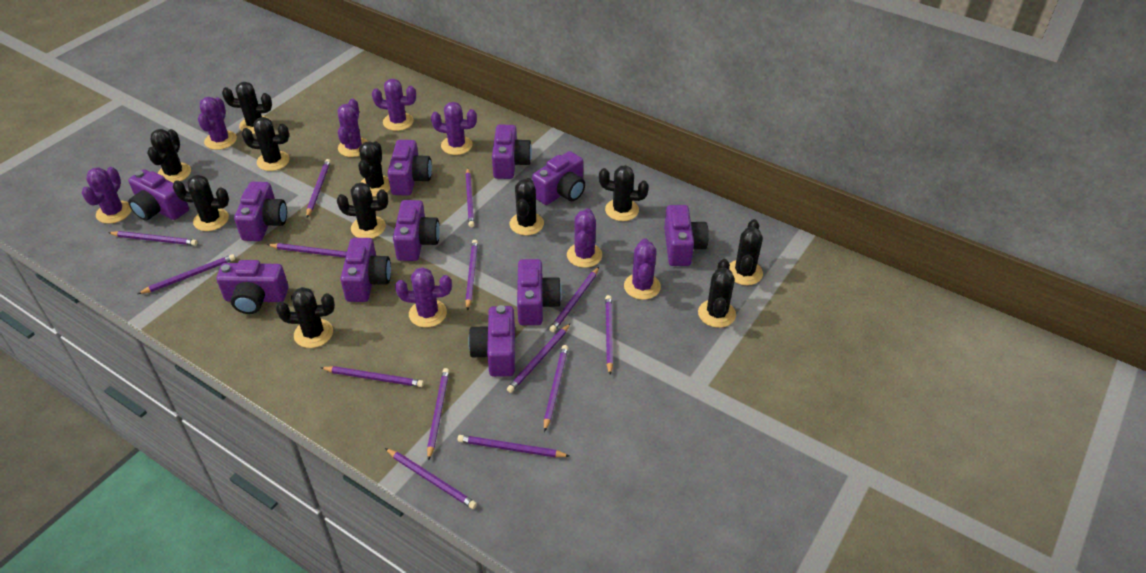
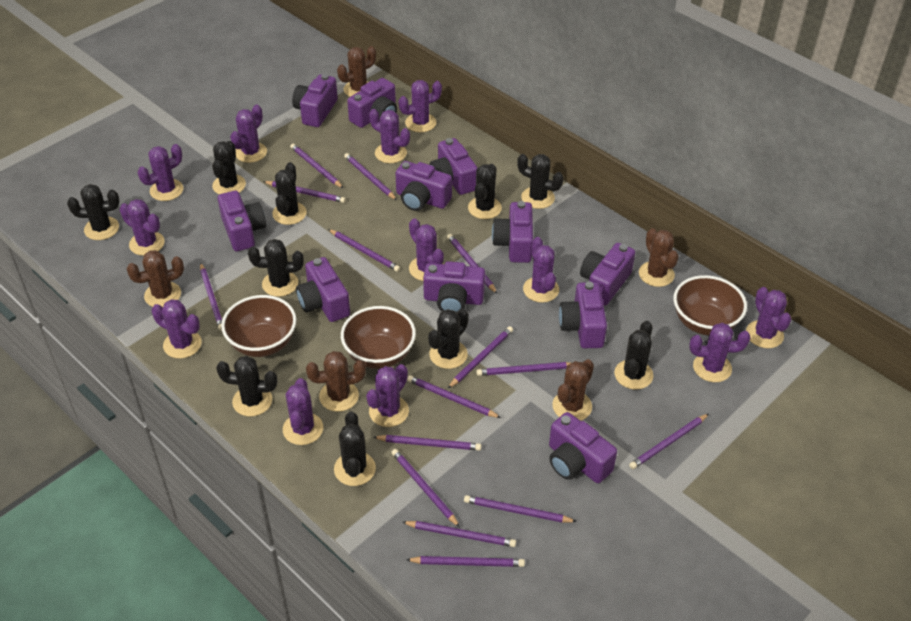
black cactus: [147,129,191,183] [173,175,229,231] [222,82,272,134] [242,117,290,171] [276,287,335,348] [337,182,388,238] [358,141,390,196] [510,178,544,235] [599,165,649,221] [698,259,736,328] [729,219,763,285] = 11 -> [67,184,120,240] [212,141,246,194] [216,356,277,416] [248,239,304,297] [272,162,307,225] [334,411,376,486] [428,309,469,369] [468,164,502,219] [517,154,564,209] [614,321,653,389] = 10
brown bowl: none = 0 -> [221,295,297,357] [341,306,416,369] [673,275,747,335] = 3
brown cactus: none = 0 -> [127,250,184,307] [306,351,366,412] [337,46,376,97] [552,359,594,421] [639,228,679,287] = 5
purple cactus: [82,167,132,224] [198,97,237,150] [338,98,368,157] [372,79,416,131] [395,267,452,328] [431,102,477,155] [567,208,602,268] [624,238,661,300] = 8 -> [120,199,165,256] [138,144,184,201] [152,299,202,359] [230,104,267,163] [283,378,323,445] [366,364,409,427] [369,109,410,163] [399,80,442,132] [409,218,444,281] [523,237,559,303] [689,323,751,382] [746,287,792,348] = 12
purple pencil: [109,231,197,246] [138,254,235,294] [267,243,347,258] [306,159,331,218] [320,366,424,387] [385,448,477,509] [427,368,449,461] [458,435,570,458] [465,168,474,227] [465,240,478,311] [507,323,571,393] [544,345,568,432] [549,267,599,332] [605,295,613,374] = 14 -> [200,263,222,331] [263,181,346,203] [290,144,343,188] [328,229,400,272] [344,153,397,200] [373,435,481,451] [391,449,460,527] [402,521,516,547] [406,556,525,567] [407,375,501,418] [447,234,497,294] [448,326,513,388] [464,495,577,522] [476,362,571,376] [629,414,709,469] = 15

